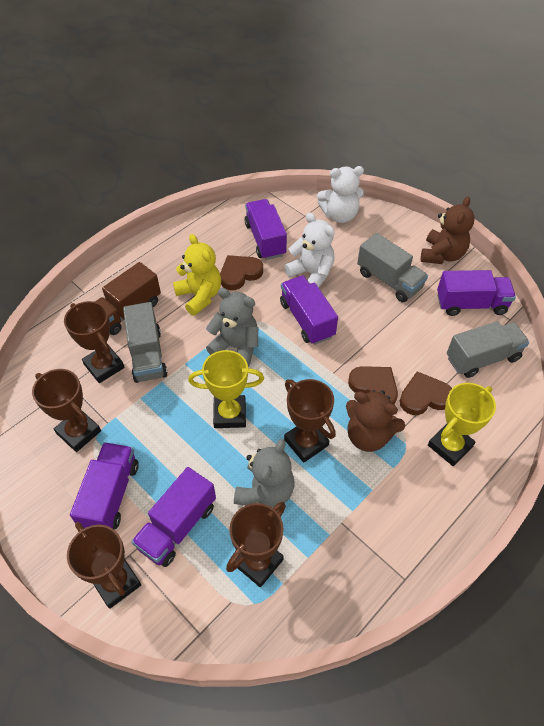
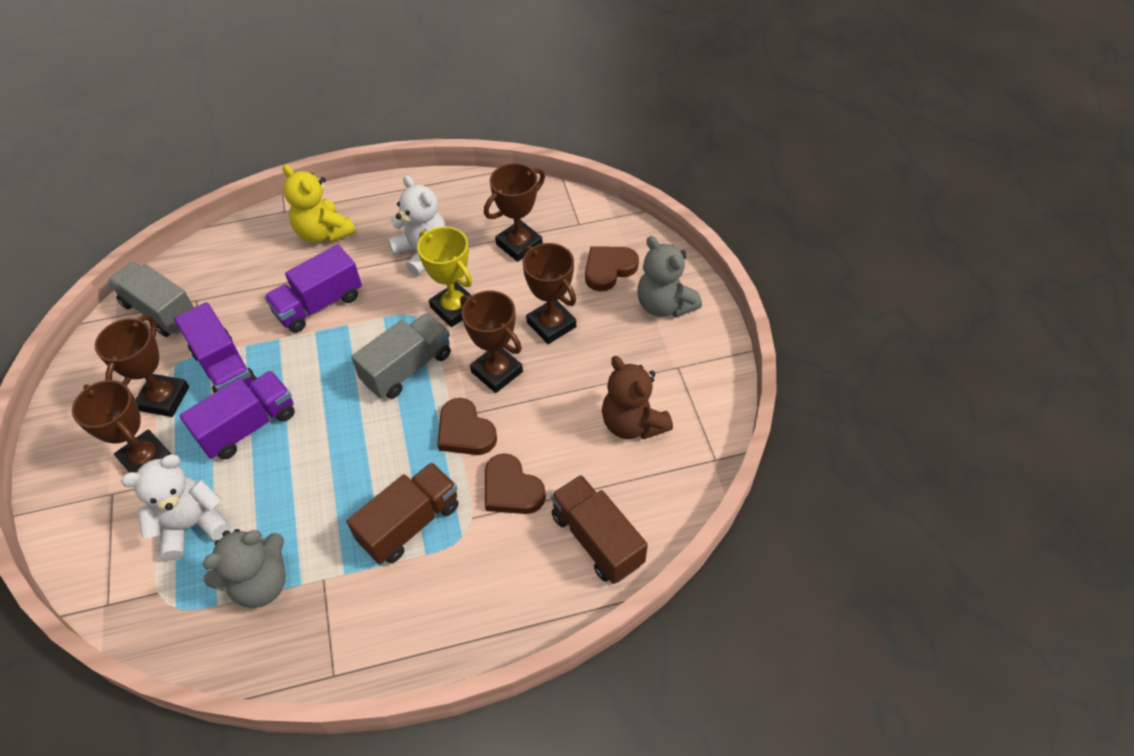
brown teddy bear: [346,390,405,452] [421,196,475,264] = 2 -> [602,356,673,439] = 1
brown truck: [95,262,161,335] = 1 -> [347,462,459,564] [551,475,648,584] = 2
grey truck: [123,302,168,383] [357,233,428,302] [447,321,530,378] = 3 -> [107,262,194,337] [351,313,451,399] = 2
purple truck: [70,442,139,530] [131,467,216,567] [245,199,287,260] [280,275,338,345] [437,270,516,316] = 5 -> [174,302,257,393] [179,371,295,460] [264,244,362,333] = 3
yellow trophy: [188,350,264,428] [428,383,496,466] = 2 -> [417,227,472,327] = 1

